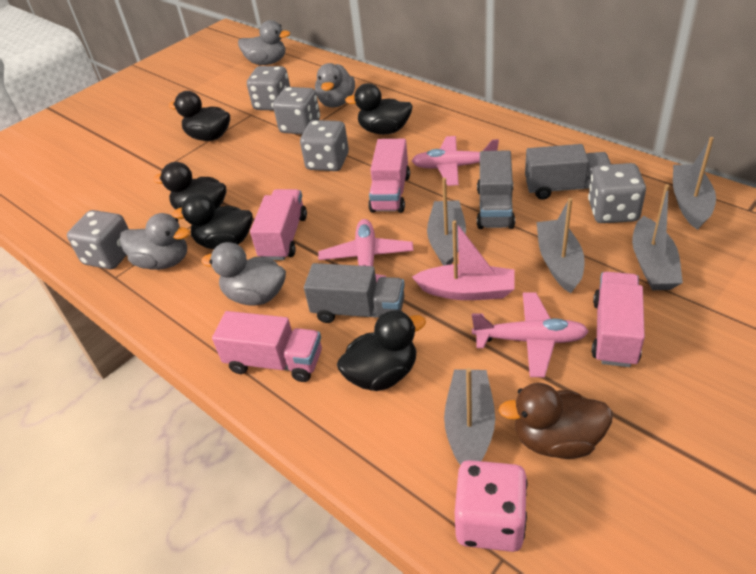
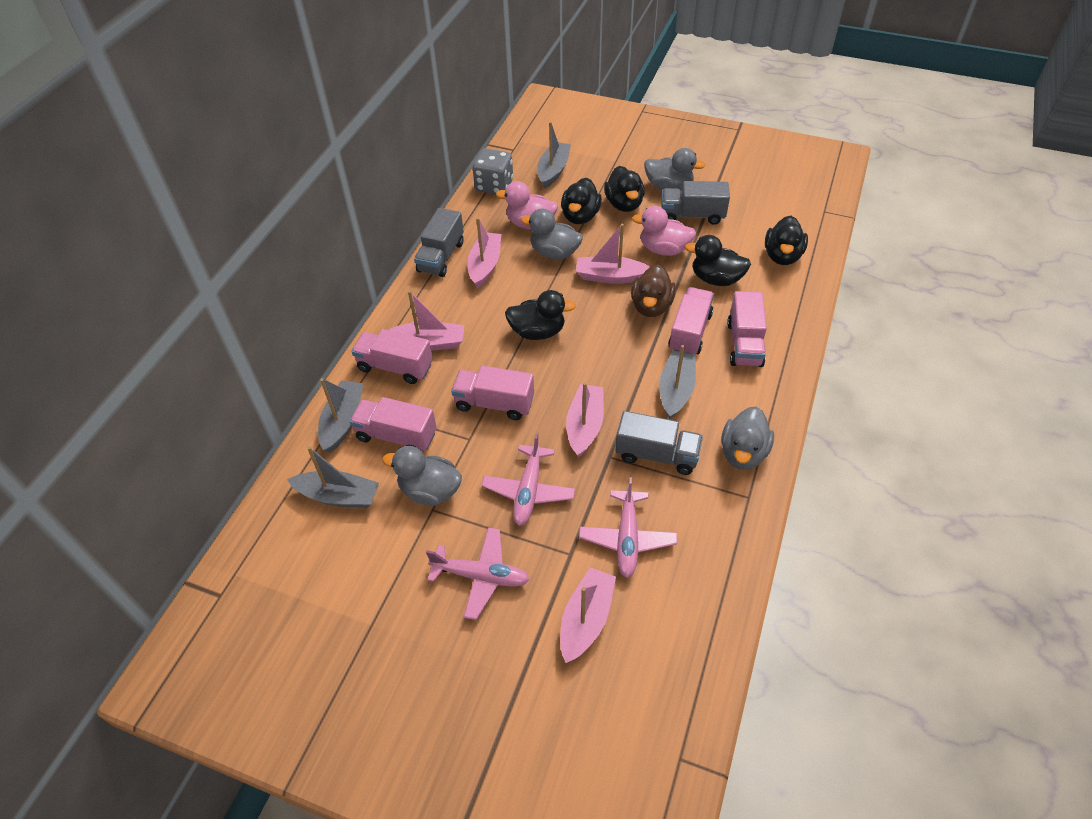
grey boat: [427,178,466,266] [444,368,495,465] [537,198,585,293] [632,184,683,290] [673,137,716,230] = 5 -> [287,446,379,508] [318,378,363,453] [537,122,571,189] [659,345,696,419] = 4
grey dice: [67,210,128,269] [247,66,290,110] [273,87,320,134] [300,120,349,171] [588,163,646,223] = 5 -> [473,148,513,194] = 1
pink boat: [412,220,515,300] = 1 -> [389,290,464,351] [467,217,501,288] [560,567,616,663] [566,382,604,457] [576,224,650,284] = 5
pink dice: [455,460,527,552] = 1 -> none = 0
pink duck: none = 0 -> [496,181,558,229] [632,206,696,256] = 2
pink truck: [212,311,322,382] [250,189,307,260] [368,139,410,213] [592,272,645,367] = 4 -> [350,397,437,451] [351,329,433,384] [451,366,534,420] [668,287,714,354] [727,291,767,367] = 5

